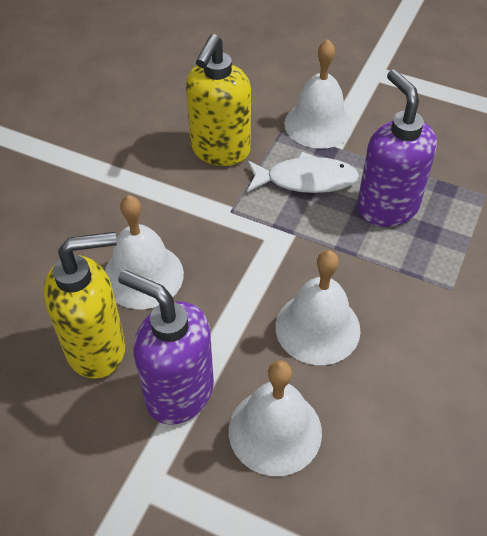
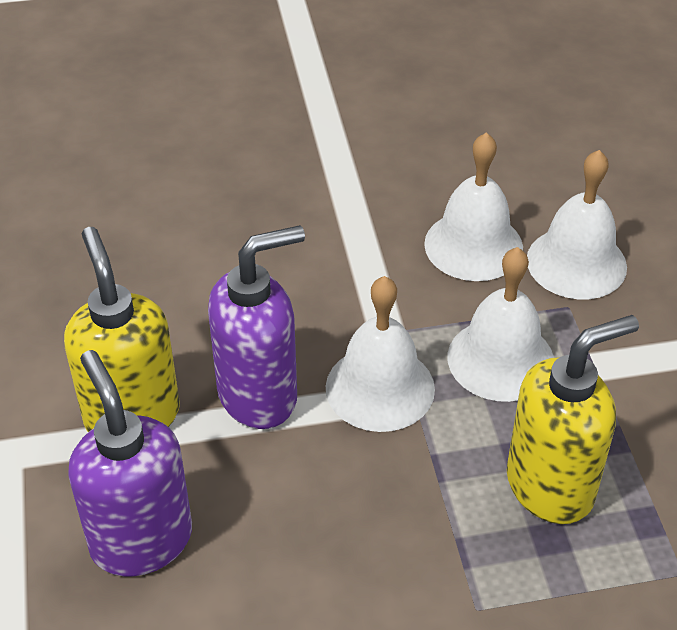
white fish: [247,152,359,193] = 1 -> none = 0

